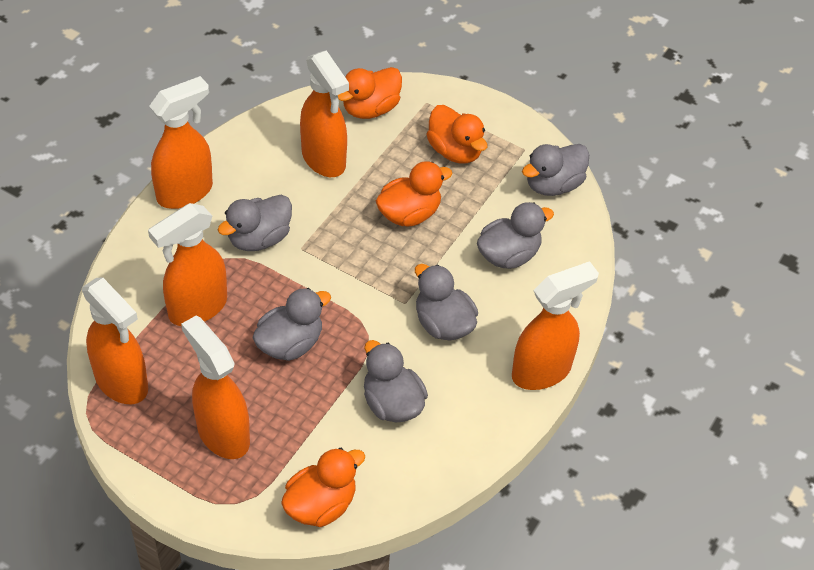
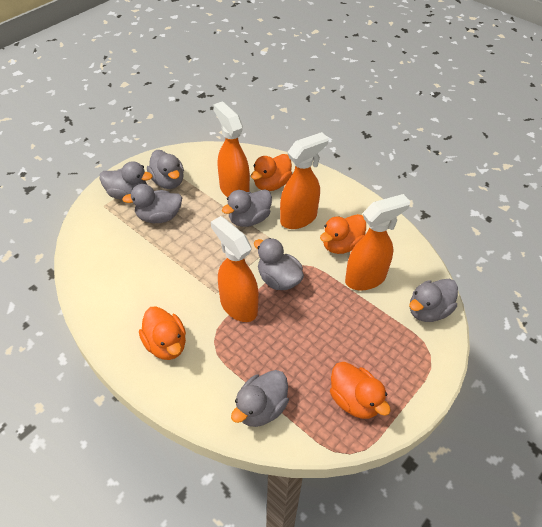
grey duck: [217,195,292,251] [253,288,331,361] [364,340,428,422] [415,264,478,340] [477,202,554,269] [522,144,589,196] = 6 -> [100,161,153,200] [122,184,182,223] [147,150,184,189] [222,189,272,227] [231,370,289,427] [254,238,304,290] [409,279,458,322] = 7
orange spray bottle: [82,278,148,404] [148,203,227,326] [149,76,213,209] [181,316,250,459] [300,50,349,177] [512,261,599,390] = 6 -> [211,216,259,322] [213,101,250,197] [280,132,329,229] [345,194,410,290] = 4

